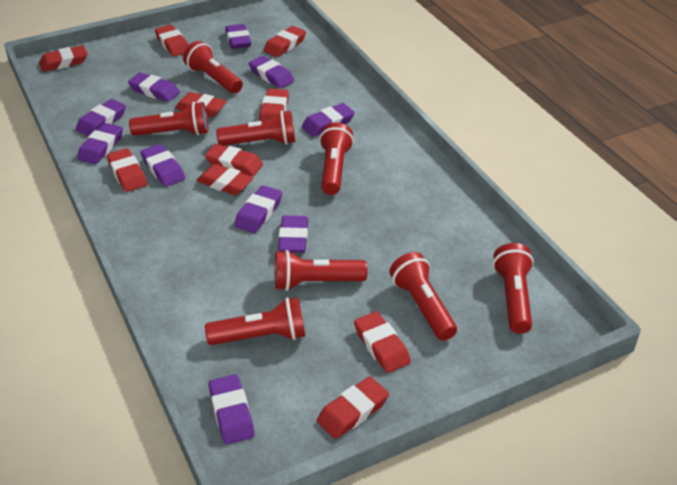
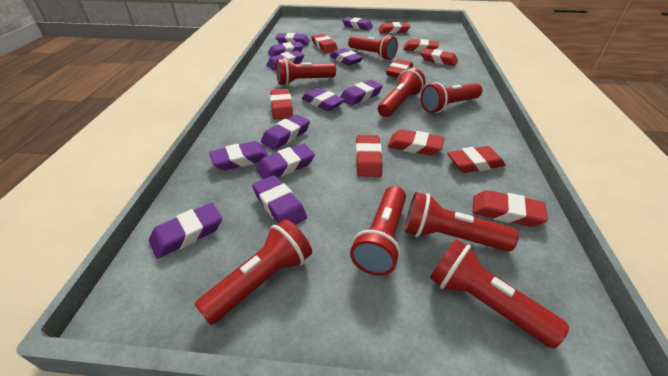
purple eraser: [76,99,126,136] [77,123,123,165] [128,72,180,102] [141,144,185,187] [209,374,255,445] [225,24,251,49] [234,185,282,233] [248,56,294,88] [278,216,308,253] [302,103,355,137] = 10 -> [149,203,222,259] [209,141,269,171] [252,175,307,225] [256,144,315,179] [261,114,310,150] [267,50,304,70] [268,42,304,57] [276,33,310,45] [302,88,345,111] [330,48,363,66] [340,80,383,106] [342,17,373,30] = 12

